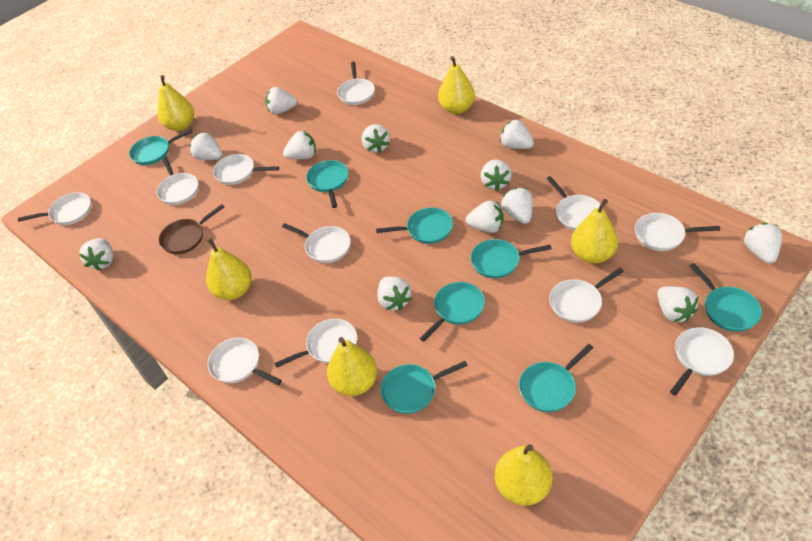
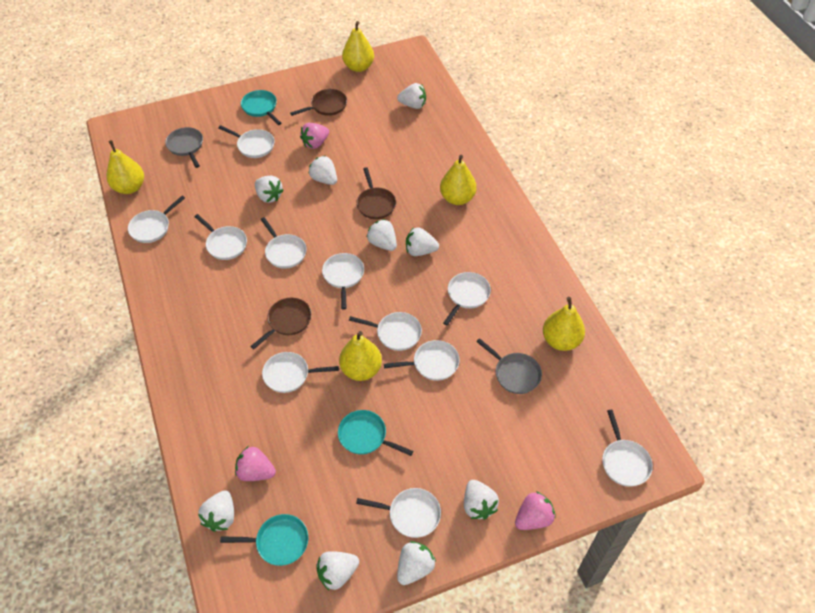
brown pan: [159,204,224,254] = 1 -> [250,298,311,349] [290,89,347,116] [356,167,396,219] = 3
grey pan: none = 0 -> [165,127,203,168] [476,338,542,394] = 2
pink strawberry: none = 0 -> [235,447,276,481] [300,123,329,149] [515,491,556,530] = 3
turquoise pan: [129,129,193,165] [306,160,348,208] [376,207,453,244] [380,361,468,414] [420,282,485,342] [471,239,552,278] [519,344,594,412] [690,263,762,332] = 8 -> [220,514,308,566] [241,90,281,125] [338,410,413,456] = 3
white strawberry: [79,238,113,271] [189,132,223,160] [265,87,297,115] [283,131,316,159] [362,124,390,153] [377,277,412,310] [466,200,503,233] [480,160,512,191] [500,119,534,149] [501,188,533,224] [657,286,698,322] [744,223,782,264] = 12 -> [198,490,234,532] [255,175,284,203] [308,155,337,185] [316,551,359,590] [367,219,397,251] [397,83,426,109] [397,541,436,585] [406,227,439,256] [464,480,499,519] = 9
yellow pear: [157,75,194,131] [206,238,252,300] [327,337,377,396] [438,56,475,114] [495,444,552,506] [571,199,618,263] = 6 -> [107,140,144,194] [339,331,382,381] [342,21,374,72] [440,155,477,205] [543,297,585,351] = 5

